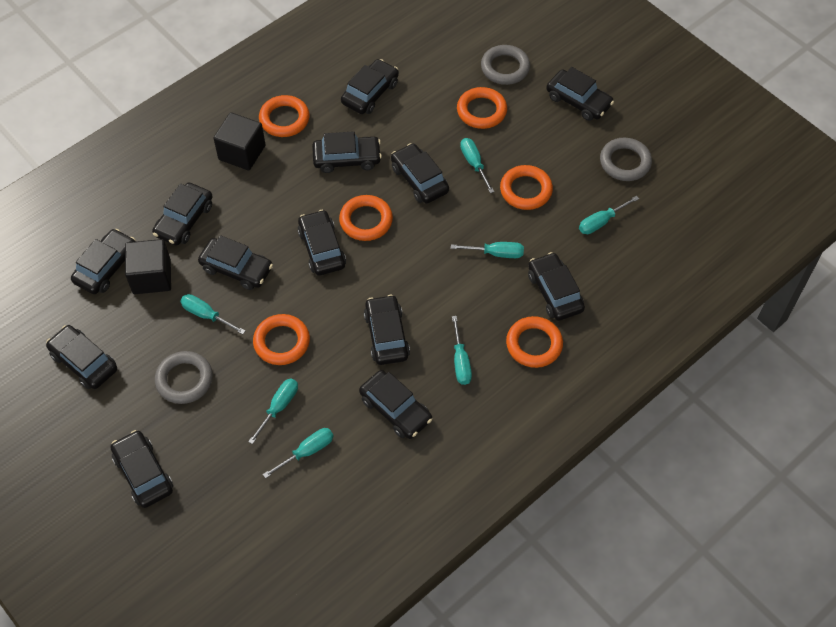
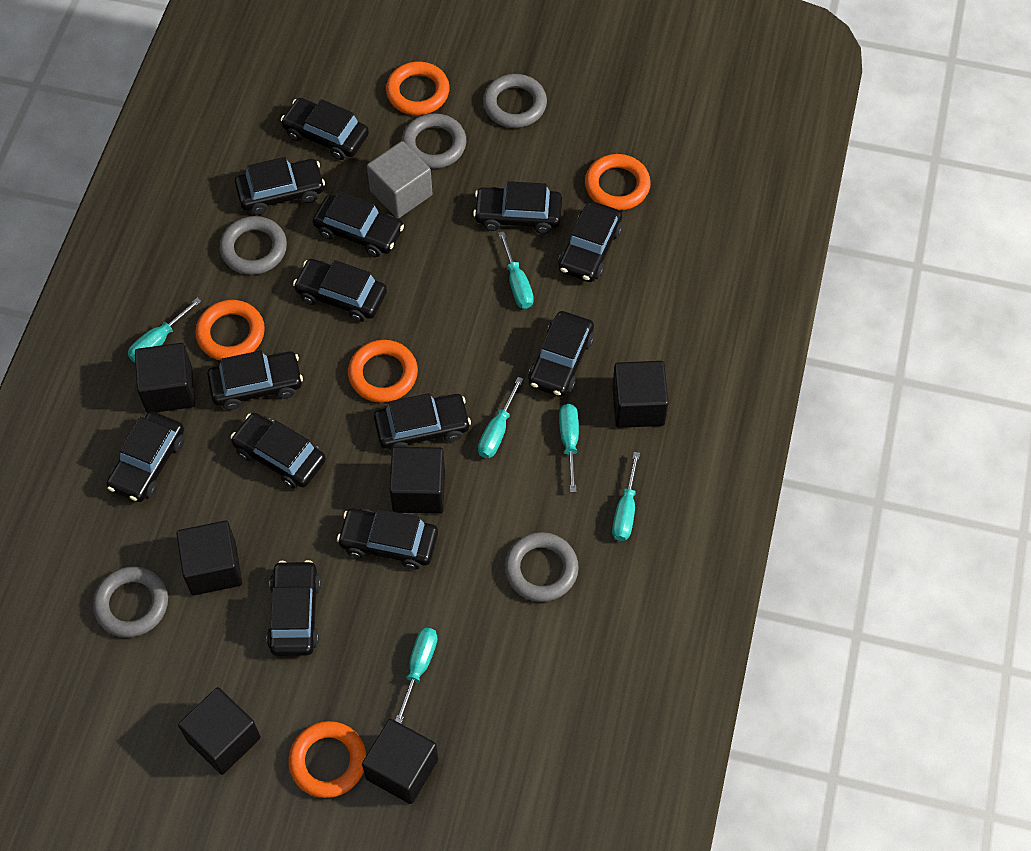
black cube: [125,239,171,294] [213,112,265,170] = 2 -> [135,343,195,413] [176,521,242,595] [178,687,261,775] [362,719,438,804] [389,447,445,514] [612,361,669,428] = 6
grey cube: none = 0 -> [367,141,433,218] = 1
grey ring: [155,351,213,404] [481,45,530,85] [600,138,652,181] = 3 -> [93,567,168,637] [220,216,287,275] [402,113,467,169] [483,74,547,128] [505,532,579,602] = 5
orange ring: [253,314,310,365] [259,95,310,137] [339,195,393,241] [457,87,507,129] [500,165,553,210] [506,316,563,368] = 6 -> [195,300,265,360] [288,721,366,798] [348,340,418,403] [386,62,450,115] [585,154,651,210] = 5
turquoise screwdriver: [180,294,245,334] [248,378,298,444] [263,428,334,479] [451,242,524,258] [452,316,472,385] [460,138,494,193] [579,196,639,234] = 7 -> [128,298,201,362] [395,628,438,724] [478,377,523,458] [499,231,534,309] [559,404,579,492] [612,452,640,541] = 6

